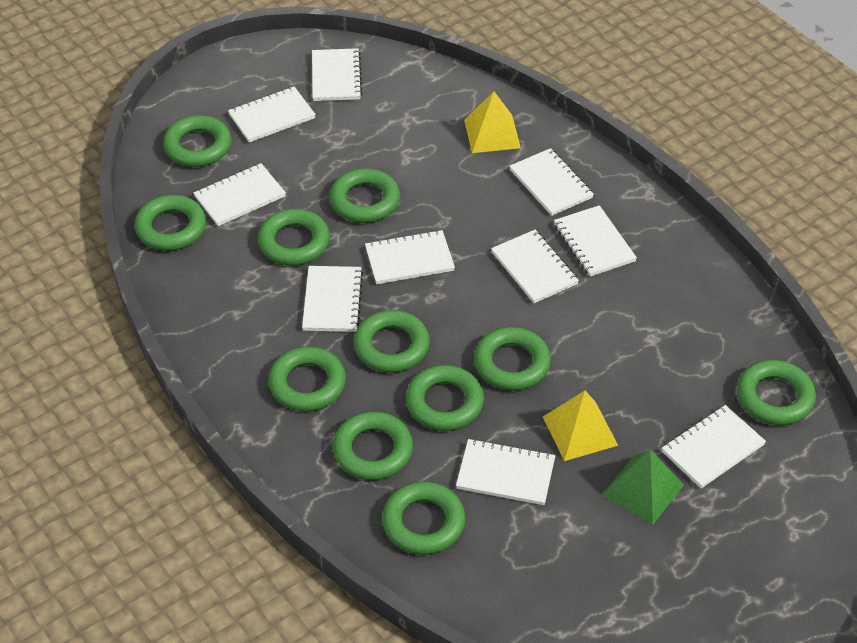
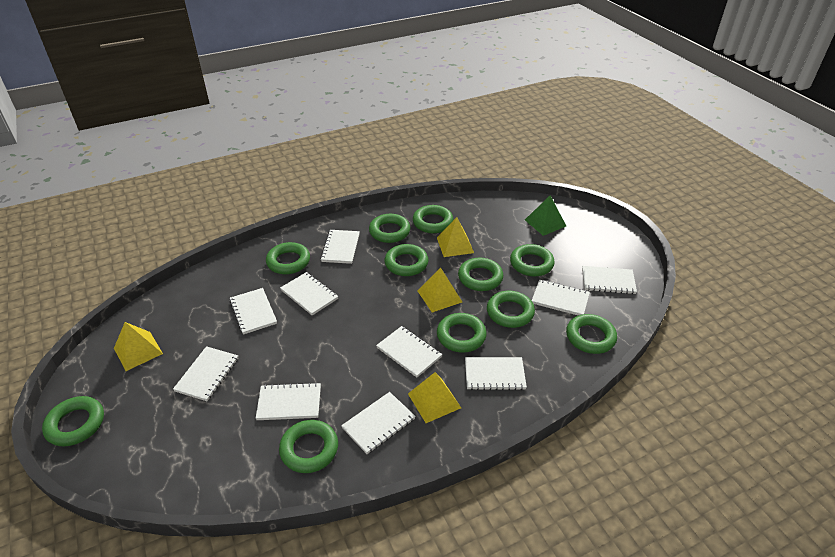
yellow pyramid: [464,92,521,153] [543,391,618,461] = 2 -> [114,322,163,371] [408,372,461,423] [418,268,462,312] [437,217,474,257] = 4

